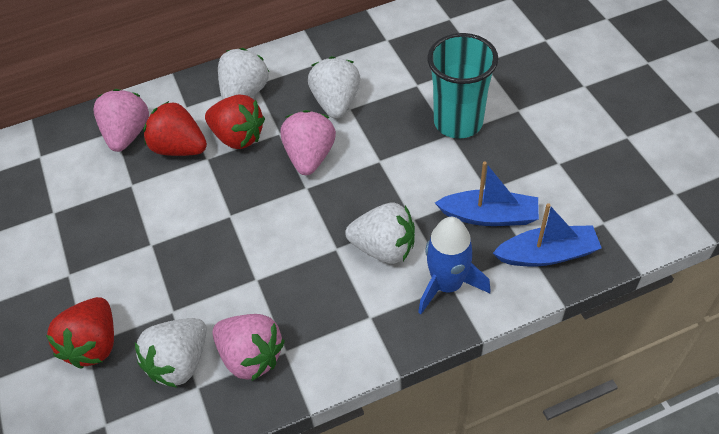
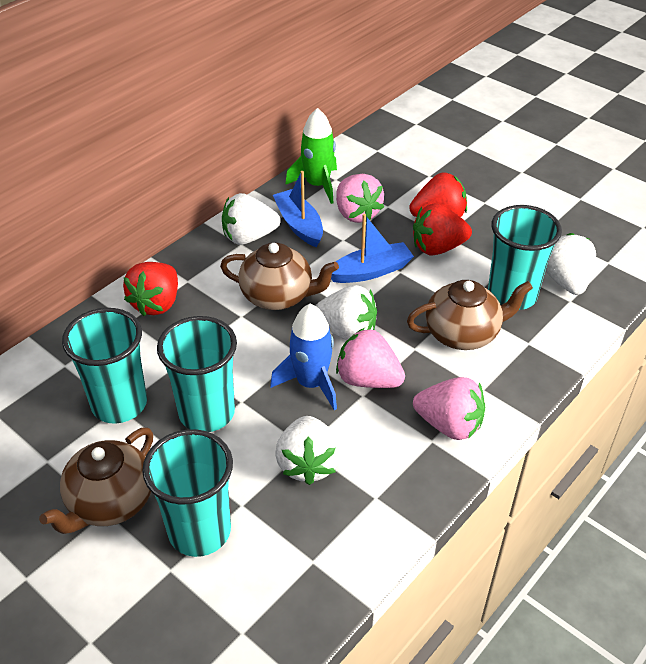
brown teapot: none = 0 -> [39,428,153,534] [220,243,339,310] [407,280,533,350] = 3
green rocket: none = 0 -> [285,108,337,204] = 1
turquoise cup: [427,33,499,138] = 1 -> [62,308,147,424] [142,429,233,557] [157,316,237,432] [488,205,562,310] = 4

